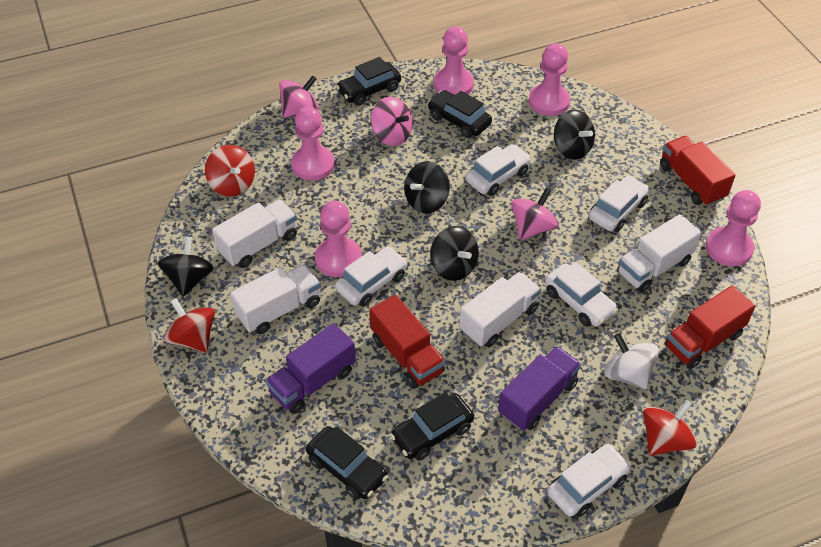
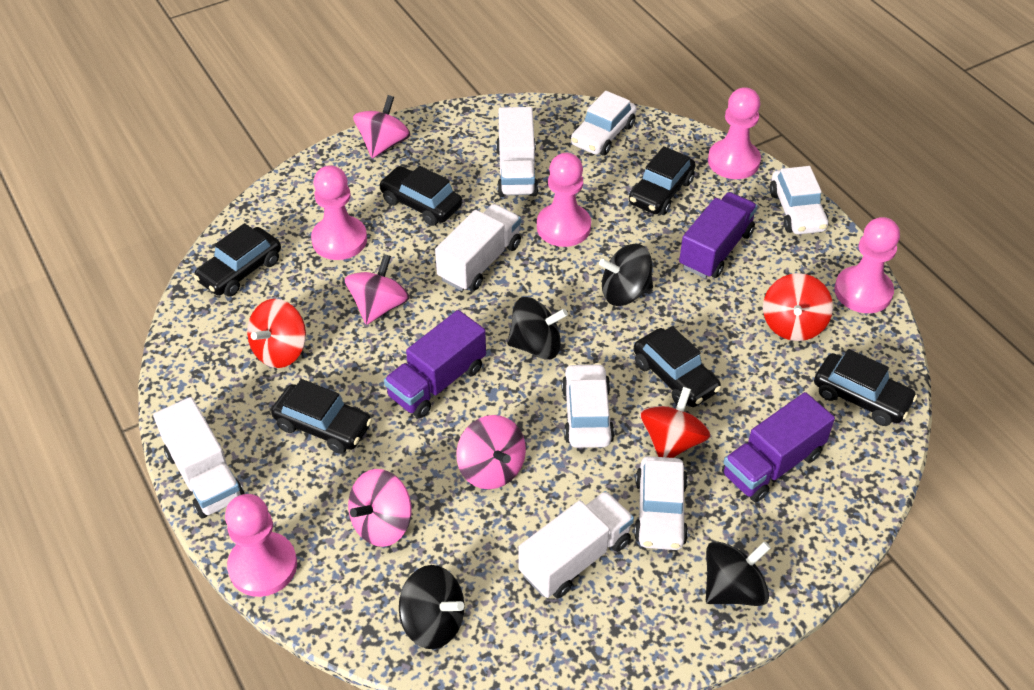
black car: [306,426,388,500] [336,57,401,106] [390,392,474,461] [428,90,492,138] = 4 -> [194,223,281,297] [271,379,372,454] [379,166,462,226] [629,146,695,215] [634,326,721,407] [814,349,917,426] = 6
pink spinning top: [279,75,319,118] [371,97,413,146] [511,189,558,240] = 3 -> [345,254,409,325] [348,469,412,547] [353,95,410,158] [456,415,526,489] = 4
purple truck: [265,323,356,414] [498,346,581,430] = 2 -> [384,310,486,418] [679,192,757,278] [722,392,835,502] = 3
red truck: [369,295,445,388] [660,136,735,206] [665,285,756,369] = 3 -> none = 0
white car: [335,247,408,306] [466,144,531,196] [545,262,618,327] [547,444,631,517] [589,176,649,232] = 5 -> [562,363,614,448] [571,91,636,156] [634,456,688,550] [770,166,828,234] = 4
white spinning top: [604,333,659,389] = 1 -> none = 0

